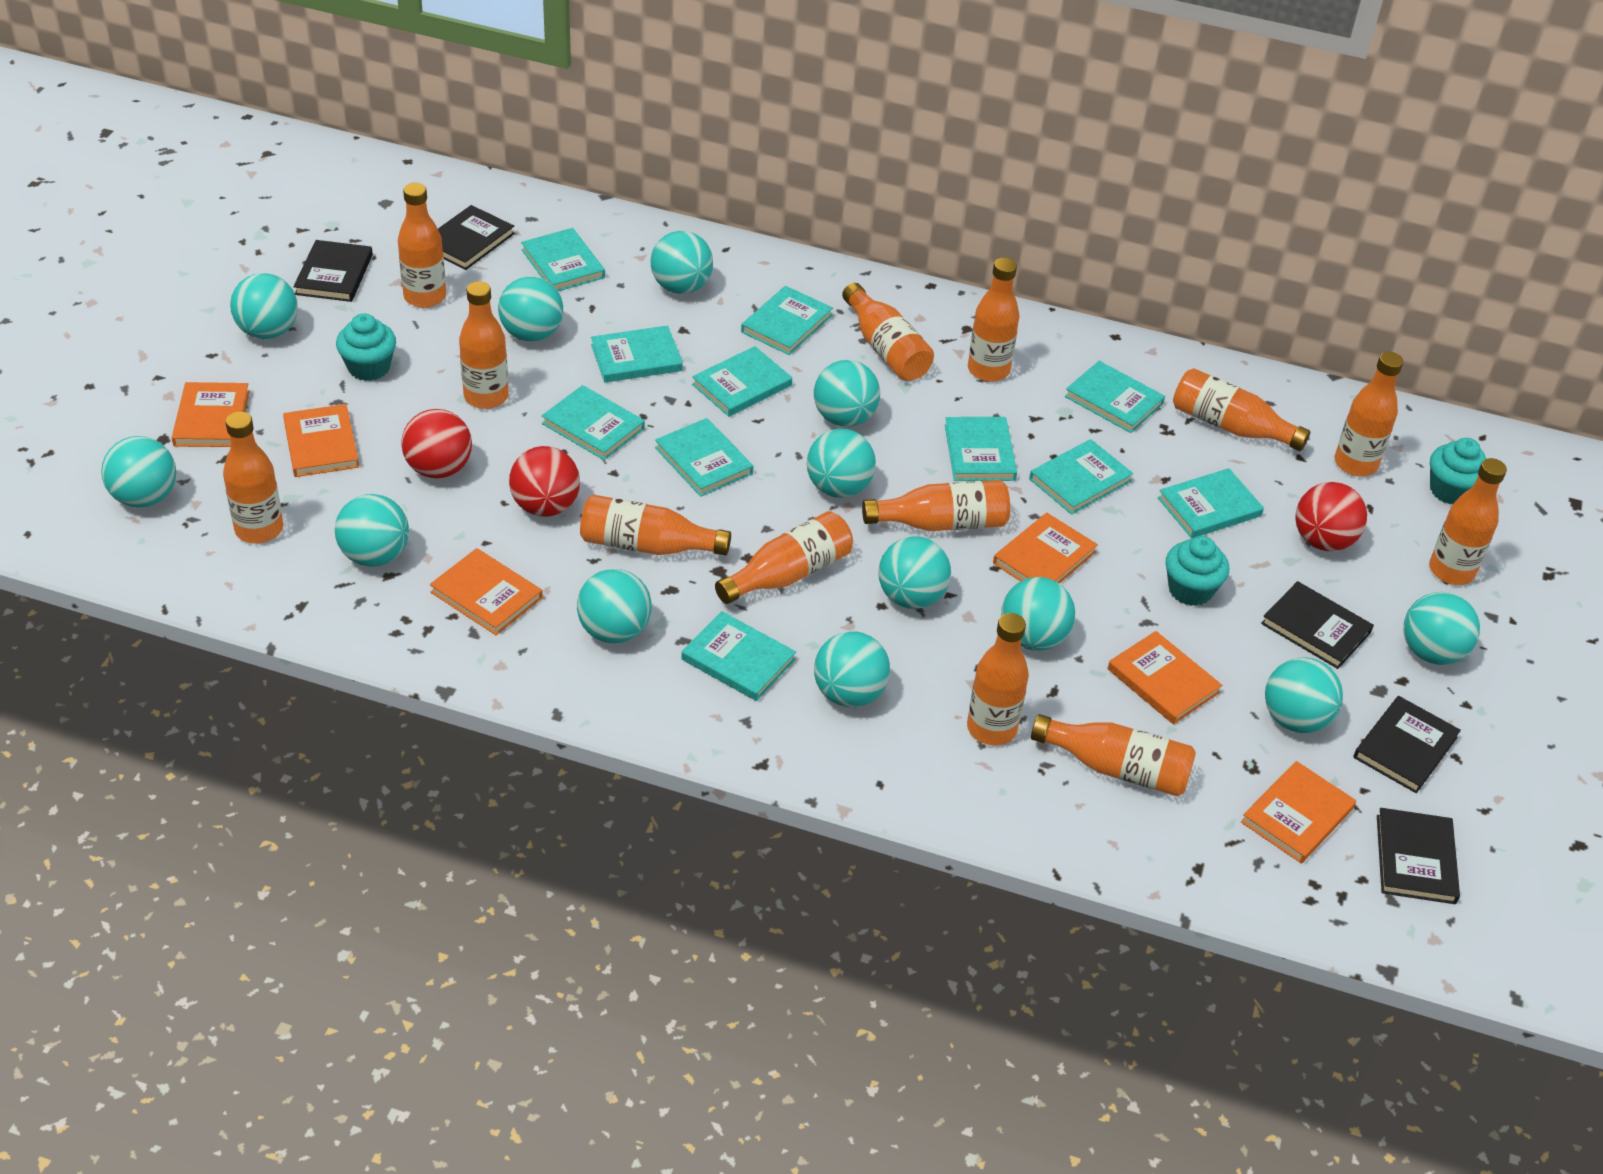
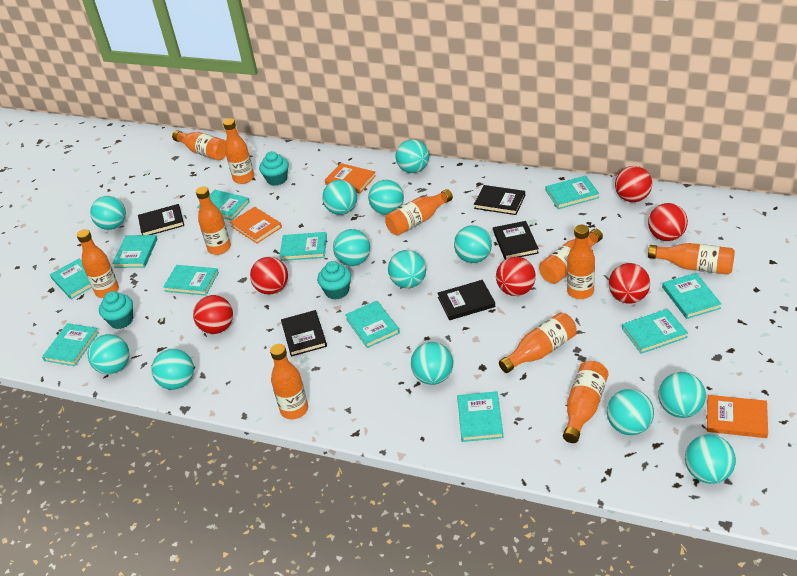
orange book: [172,382,250,447] [283,404,359,477] [430,548,543,636] [993,513,1098,584] [1108,631,1222,724] [1241,761,1356,863] = 6 -> [230,207,282,244] [325,163,376,193] [707,395,768,438] = 3
orange bottle: [223,411,283,544] [398,183,446,308] [459,281,509,409] [580,495,731,556] [715,511,853,604] [842,283,934,381] [862,480,1010,531] [967,613,1029,745] [968,258,1020,382] [1031,714,1196,796] [1173,368,1310,451] [1335,352,1403,476] [1429,458,1507,585] = 13 -> [77,229,119,298] [172,130,226,160] [196,186,231,255] [223,119,254,184] [270,344,308,419] [385,189,453,236] [499,312,576,373] [539,229,603,284] [563,361,609,443] [567,225,595,299] [648,243,735,275] = 11
red ball: [401,409,472,478] [509,446,580,517] [1295,482,1367,551] = 3 -> [193,295,233,334] [250,257,288,295] [496,257,536,296] [609,263,650,304] [615,166,652,202] [648,203,688,241] = 6

